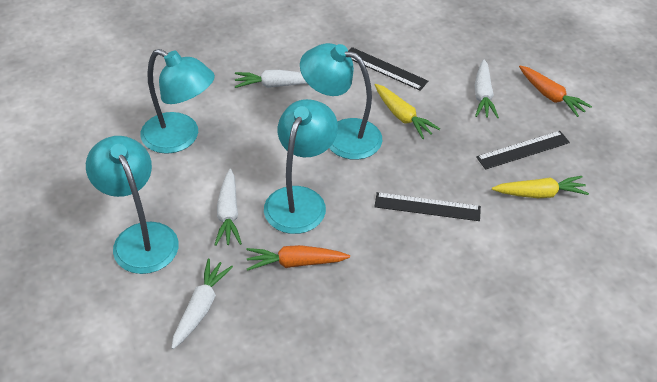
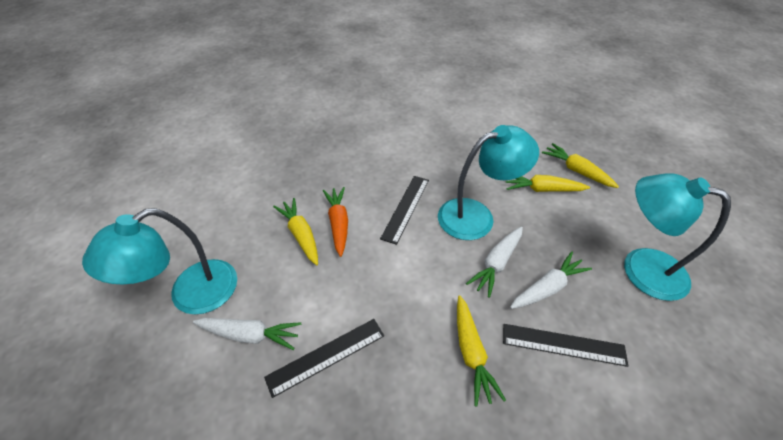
orange carrot: [246,245,350,271] [519,66,592,117] = 2 -> [323,187,348,257] = 1
turquoise lamp: [86,136,179,274] [140,49,215,154] [264,99,338,234] [300,43,382,160] = 4 -> [82,208,237,314] [438,125,539,240] [624,173,731,301] = 3
white carrot: [171,259,233,349] [214,169,242,246] [235,70,308,88] [475,59,499,118] = 4 -> [193,318,301,350] [466,227,523,298] [510,252,592,309] = 3
yellow carrot: [375,84,440,139] [492,176,589,198] = 2 -> [273,198,318,265] [457,296,506,407] [506,175,590,192] [542,143,619,188] = 4

